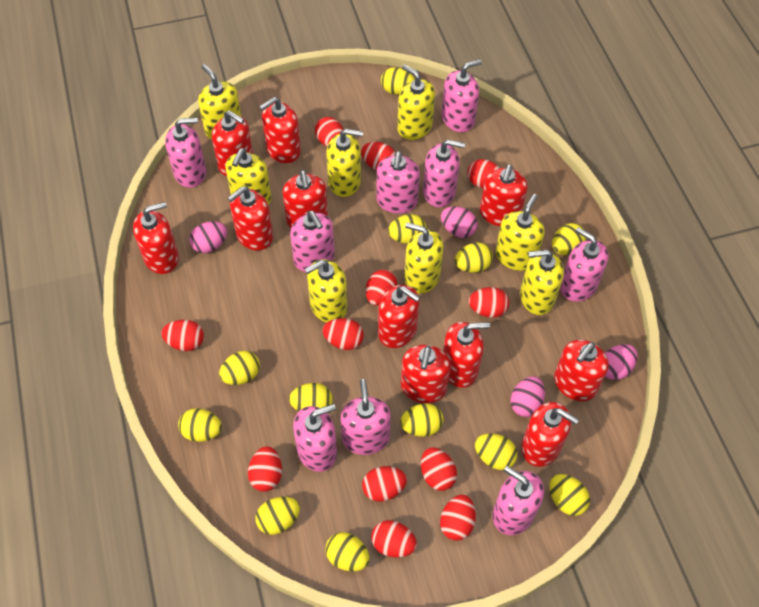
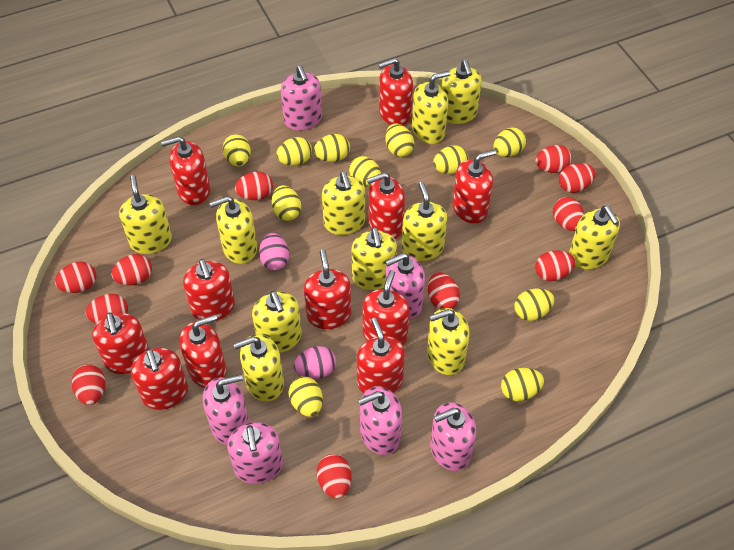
pink egg: [189,221,227,253] [441,206,478,238] [510,376,545,417] [605,344,638,380] = 4 -> [259,233,289,270] [294,346,336,379] = 2
pink soap dispenser: [165,118,206,188] [290,210,335,272] [293,404,337,472] [341,379,391,455] [376,151,420,214] [423,139,465,207] [442,59,482,132] [492,466,544,535] [560,227,609,302] = 9 -> [203,374,249,445] [227,422,283,484] [281,65,322,131] [358,387,402,455] [385,253,425,319] [430,402,476,471] = 6
red egg: [161,320,204,351] [248,446,282,492] [315,117,344,146] [322,318,364,350] [361,142,396,170] [362,466,407,502] [366,270,398,306] [371,520,417,558] [421,447,457,491] [440,494,476,541] [467,159,499,188] [469,287,509,318] = 12 -> [55,261,96,293] [72,364,106,405] [85,294,128,324] [111,254,152,285] [235,171,273,200] [317,454,352,498] [428,272,460,309] [535,145,572,173] [535,250,575,281] [553,197,584,231] [559,163,596,193] = 11
yellow egg: [178,408,222,442] [219,351,260,385] [256,497,300,535] [289,383,333,411] [325,532,369,572] [381,67,415,95] [388,214,427,244] [400,403,444,437] [454,243,493,273] [475,433,517,470] [549,474,590,516] [552,223,586,255] = 12 -> [223,134,251,167] [272,185,301,221] [276,137,312,166] [288,376,323,417] [314,134,350,162] [349,156,381,187] [385,123,414,157] [433,145,469,174] [493,128,526,157] [501,368,544,402] [515,289,555,321] = 11
yellow soap dispenser: [198,64,241,139] [225,148,271,205] [305,259,347,323] [326,129,363,197] [397,64,435,140] [404,223,444,294] [496,194,544,271] [520,249,564,315] = 8 -> [119,175,172,254] [209,196,257,264] [233,334,284,402] [252,291,302,353] [322,171,365,235] [351,227,397,290] [402,182,447,261] [412,71,451,144] [427,308,470,375] [441,59,482,124] [569,206,620,269] = 11

